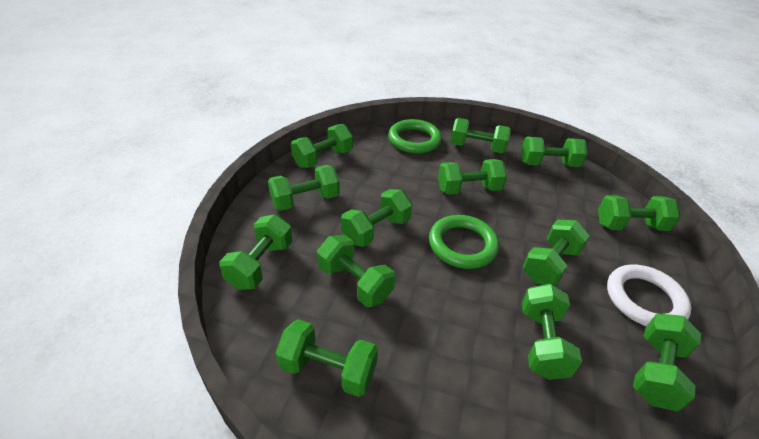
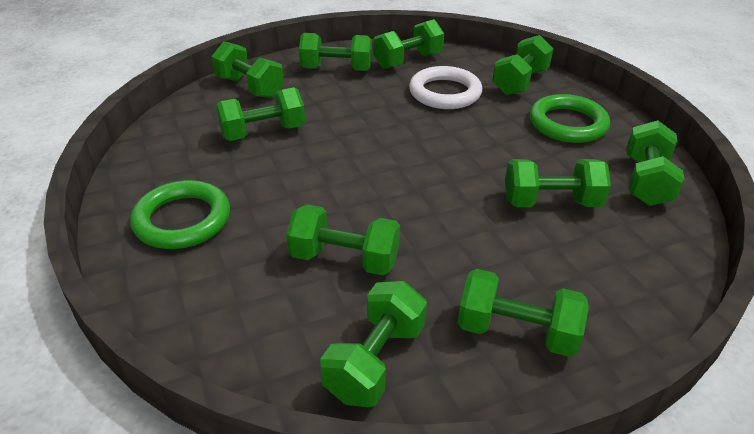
green dumbbell: [219,215,293,290] [268,165,340,211] [276,319,378,397] [291,124,353,168] [317,234,395,307] [341,189,412,247] [438,159,507,195] [450,118,511,153] [521,137,587,167] [522,284,582,380] [523,220,590,286] [598,195,680,231] [633,314,701,412] = 13 -> [211,41,284,98] [216,87,305,141] [286,204,400,275] [299,33,372,71] [320,281,427,407] [373,19,444,69] [458,269,589,357] [492,35,554,95] [505,159,611,207] [626,120,684,206] = 10

